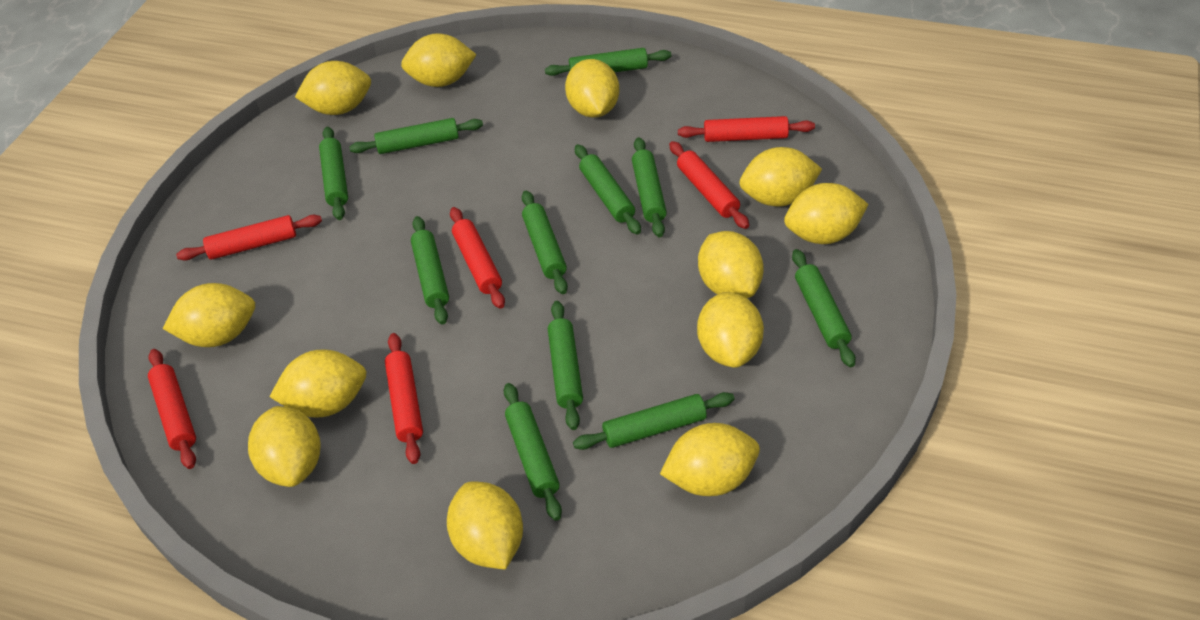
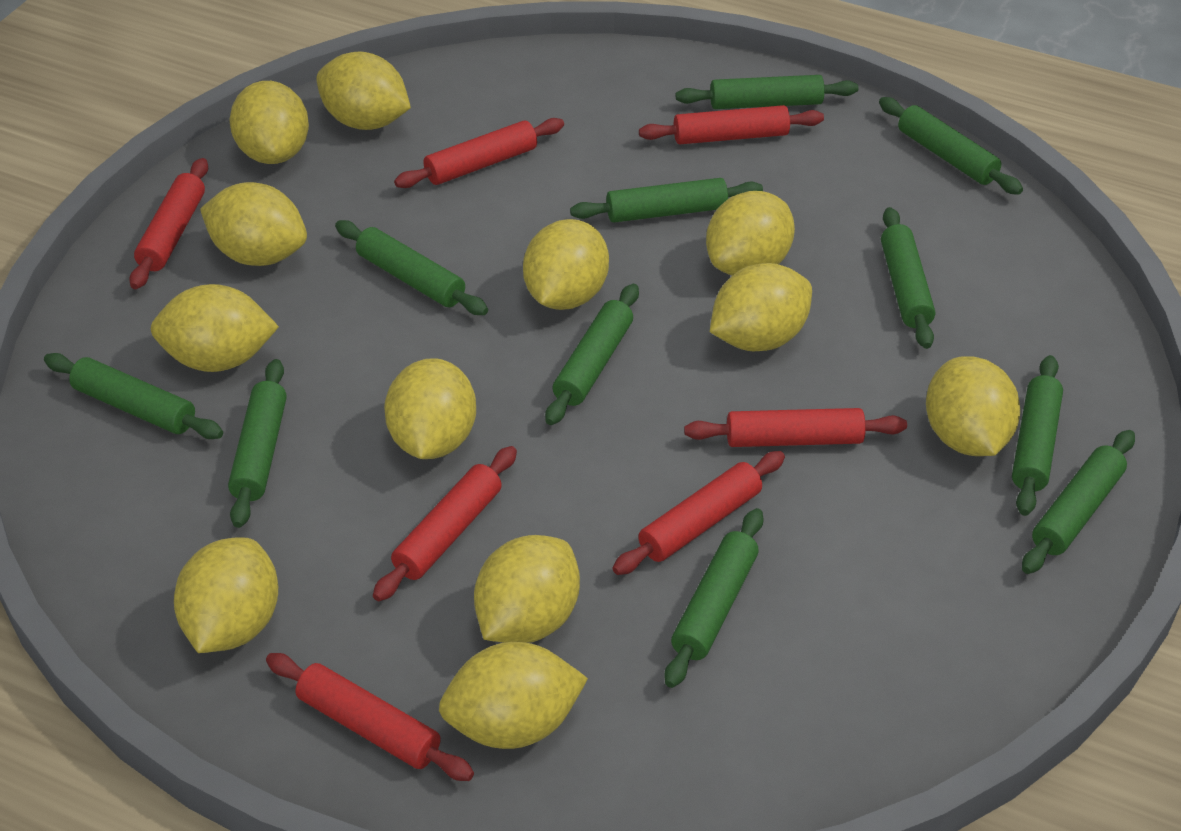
red rolling pin: [148,349,196,469] [176,215,322,261] [385,333,423,464] [450,207,505,309] [669,141,749,229] [678,116,815,142] = 6 -> [129,158,208,289] [266,653,474,781] [373,446,517,601] [394,118,564,188] [612,451,785,575] [639,105,824,144] [684,408,907,447] = 7

